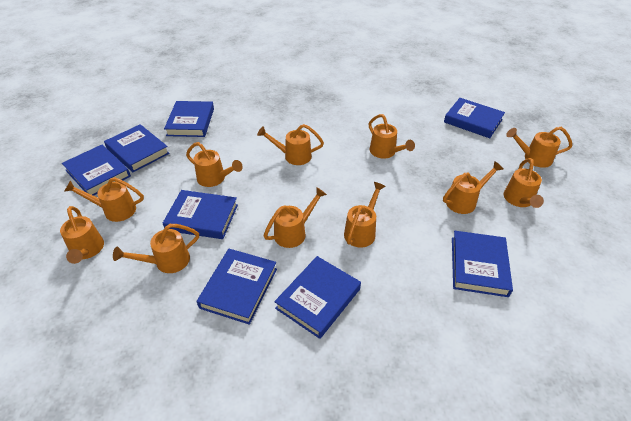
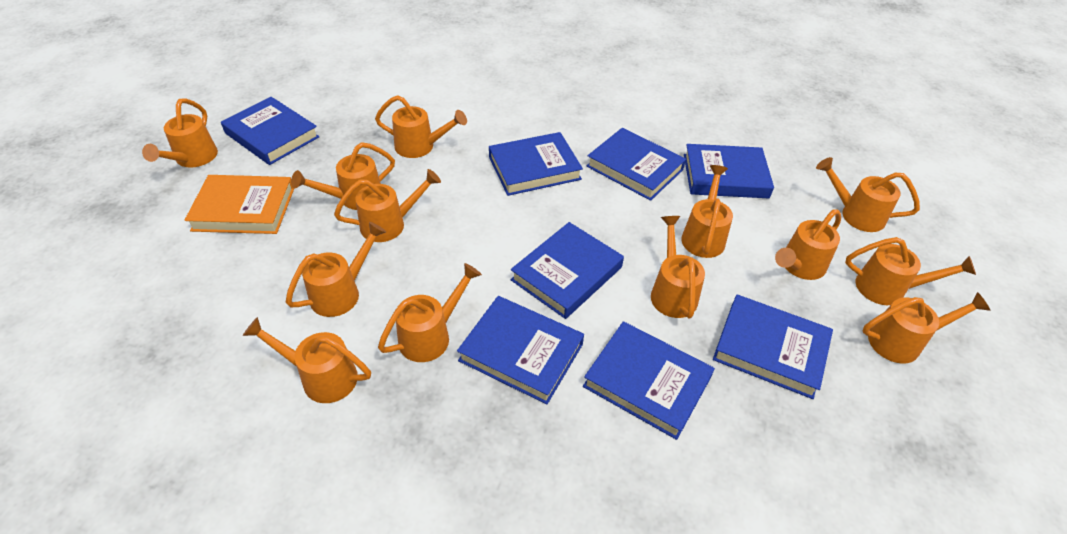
orange book: none = 0 -> [185,175,294,234] = 1
orange watering can: [60,206,104,264] [64,177,144,222] [113,224,199,273] [186,142,243,187] [257,124,324,165] [264,187,327,248] [344,182,386,248] [368,114,415,159] [443,161,504,214] [504,158,544,208] [506,127,572,168] = 11 -> [142,98,218,167] [243,317,371,403] [286,222,386,317] [291,142,395,210] [334,169,441,242] [375,95,467,158] [378,263,482,362] [651,216,705,319] [681,165,733,258] [775,209,841,280] [816,157,920,232] [845,237,976,305] [862,292,991,363] = 13

